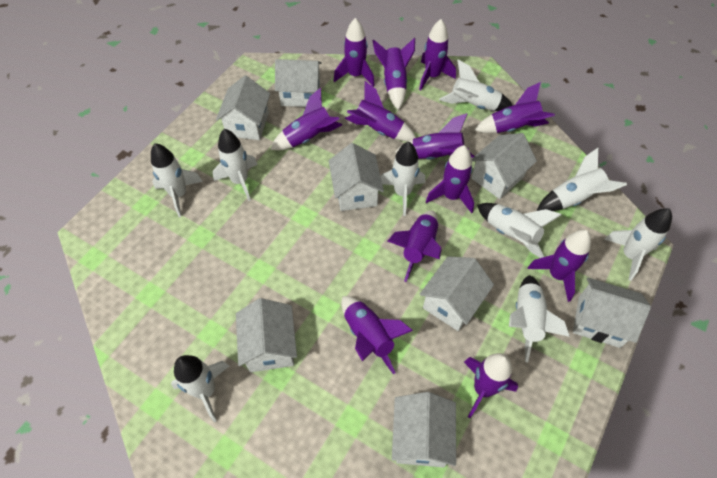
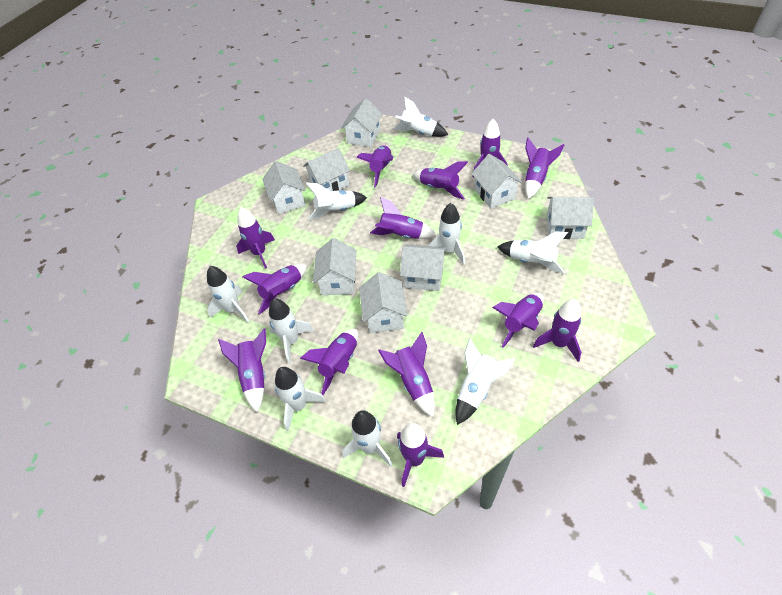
purple rocket: [270,88,342,150] [334,18,375,87] [342,296,413,374] [345,81,416,142] [372,38,415,110] [387,210,442,282] [395,113,474,160] [419,19,456,91] [426,145,474,213] [464,353,518,418] [474,82,555,133] [528,230,591,302] = 12 -> [218,329,266,412] [236,207,275,269] [242,264,307,315] [300,329,358,395] [356,145,393,187] [370,197,437,239] [378,332,435,417] [397,423,444,487] [413,161,468,200] [472,119,508,178] [492,293,544,348] [525,138,564,199] [533,299,581,362] = 13

